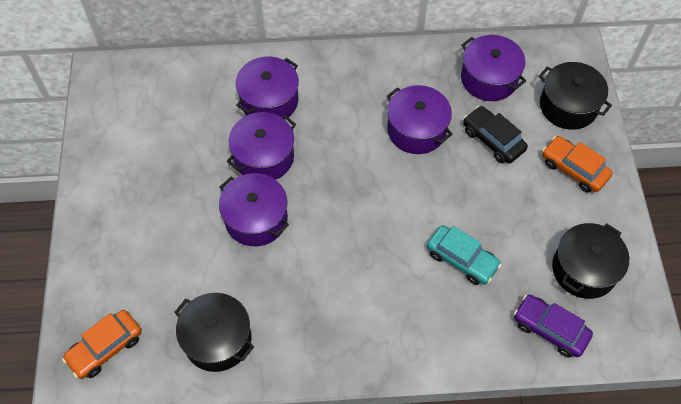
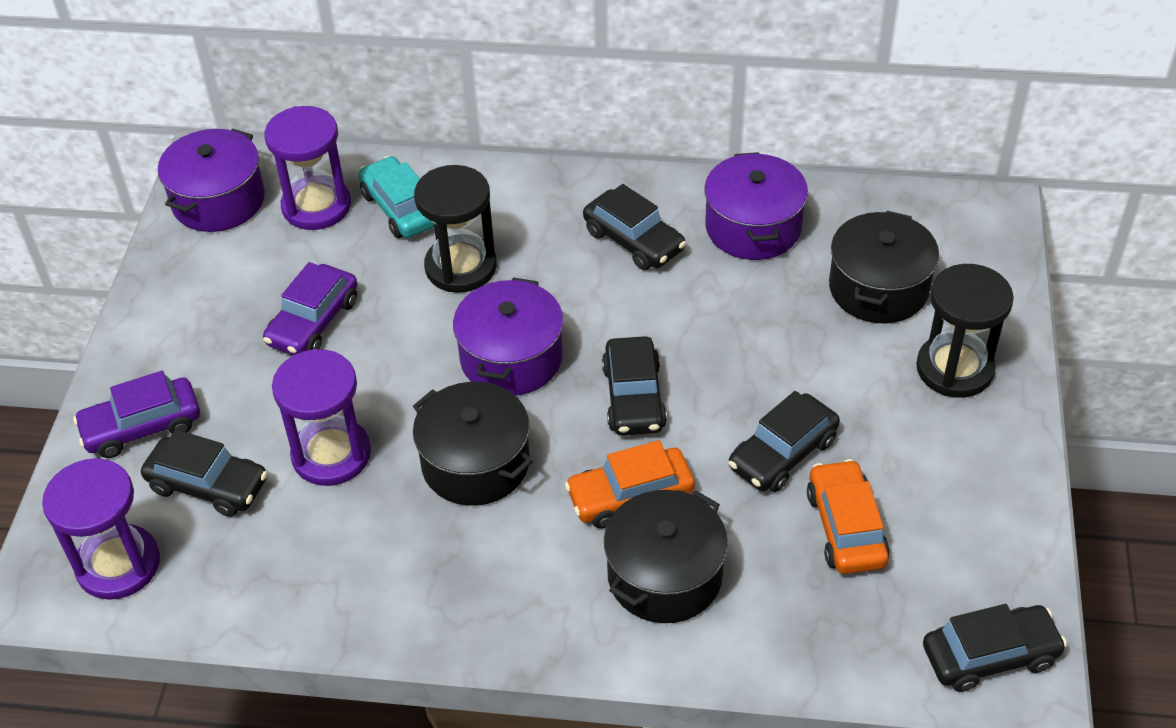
black car: [463,106,528,163] = 1 -> [141,429,268,517] [583,184,686,270] [602,336,667,435] [728,391,840,492] [923,604,1067,692] = 5
black hourglass: none = 0 -> [414,165,497,293] [916,264,1014,398] = 2
purple car: [514,294,593,358] = 1 -> [73,371,200,458] [263,262,357,355] = 2
purple hourglass: none = 0 -> [42,458,160,600] [264,106,351,230] [272,349,371,486] = 3
purple pot: [219,173,289,246] [227,112,296,180] [236,57,299,119] [387,85,452,154] [461,35,526,101] = 5 -> [158,129,265,232] [453,278,563,396] [704,152,808,260] = 3

